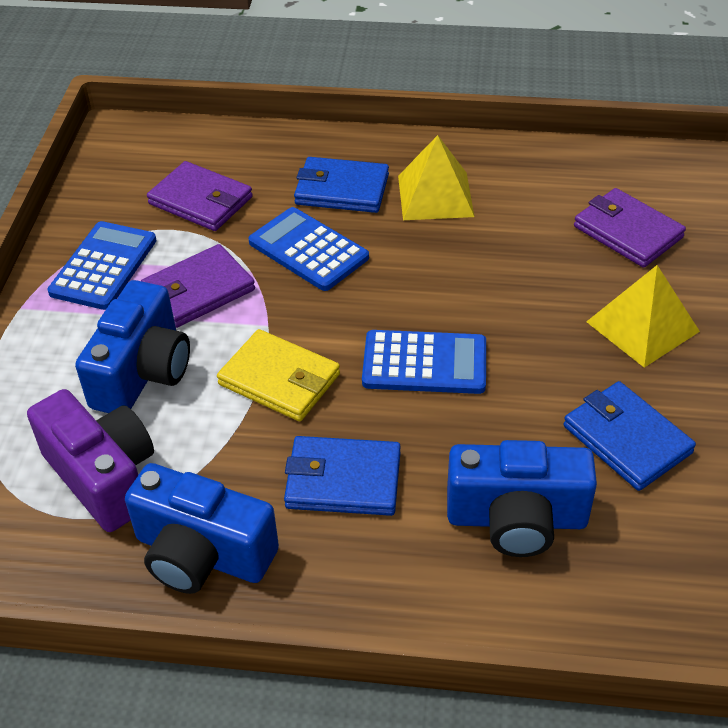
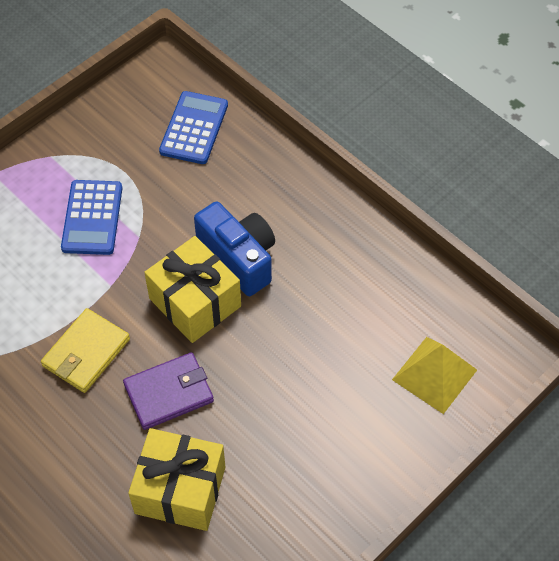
blue calculator: [48,221,157,310] [248,207,369,291] [362,330,486,394] = 3 -> [61,180,122,255] [159,91,228,164] = 2
blue camera: [75,280,190,413] [125,463,279,594] [447,440,597,557] = 3 -> [194,201,275,296] = 1
blue wallet: [284,436,401,516] [294,157,389,213] [564,381,696,491] = 3 -> none = 0
purple camera: [27,389,154,532] = 1 -> none = 0
purple wallet: [141,244,255,328] [147,161,253,231] [574,188,686,268] = 3 -> [123,352,214,430] = 1
yellow gift: none = 0 -> [128,428,226,531] [144,236,241,343] = 2
yellow pyramid: [398,135,474,220] [586,265,700,368] = 2 -> [392,337,477,414] = 1

